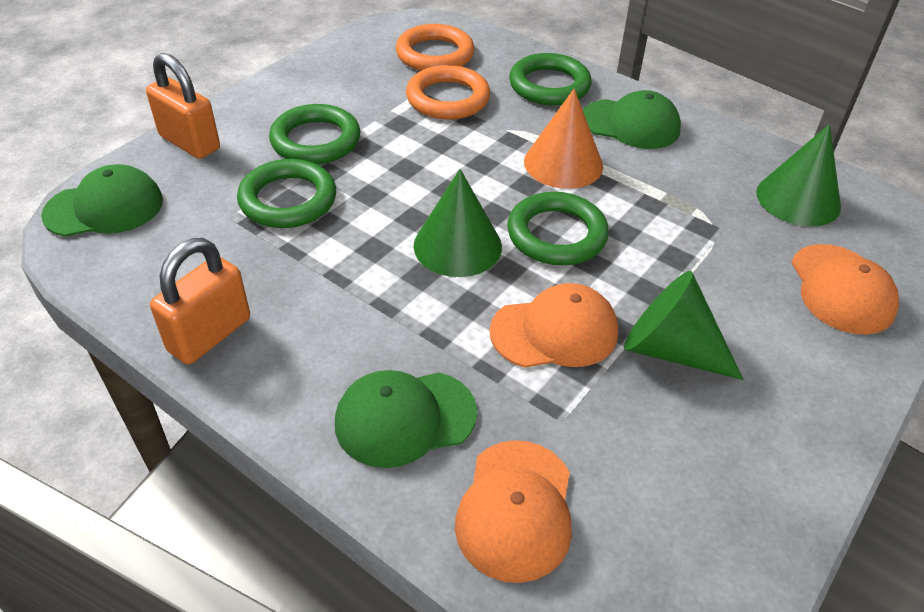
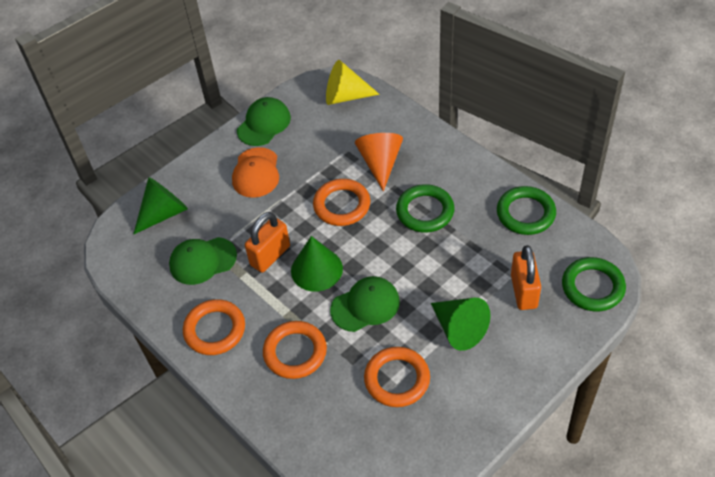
green ring: [237,159,336,228] [269,104,361,164] [507,192,609,265] [509,53,591,105] = 4 -> [396,184,454,233] [497,186,556,235] [562,257,626,311] = 3
orange cap: [455,440,572,583] [490,283,618,368] [791,244,899,335] = 3 -> [232,147,279,198] = 1
orange ring: [396,24,475,71] [406,65,490,120] = 2 -> [183,299,245,355] [263,321,327,379] [313,179,370,226] [364,347,430,407] = 4
yellow cone: none = 0 -> [326,60,380,105] = 1

